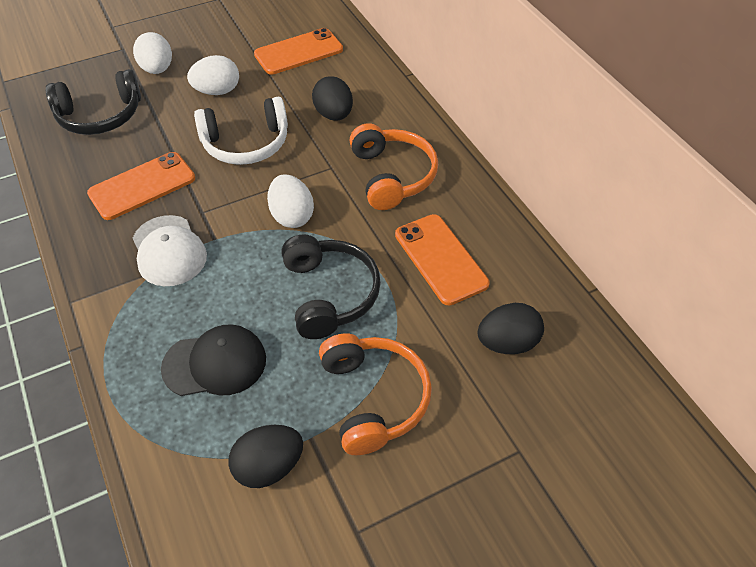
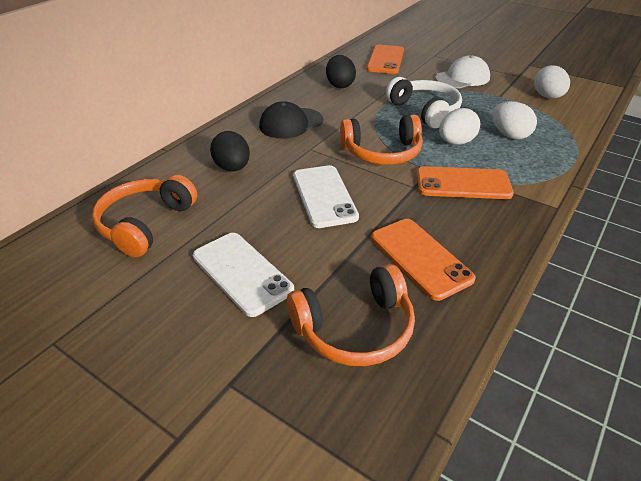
black egg: [228,425,303,488] [312,76,353,121] [478,303,544,354] = 3 -> [210,131,250,172] [326,55,356,88] = 2
black headphones: [46,69,141,135] [281,234,381,339] = 2 -> none = 0
orange headphones: [319,333,432,455] [349,123,438,210] = 2 -> [92,175,197,257] [287,264,415,366] [340,114,423,165] = 3
white phone: none = 0 -> [193,233,294,317] [293,165,359,228] = 2

